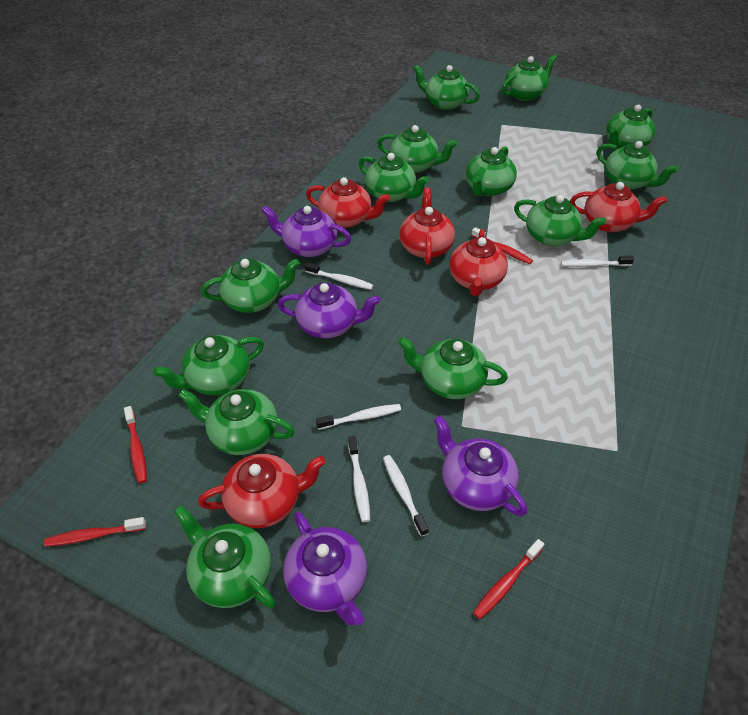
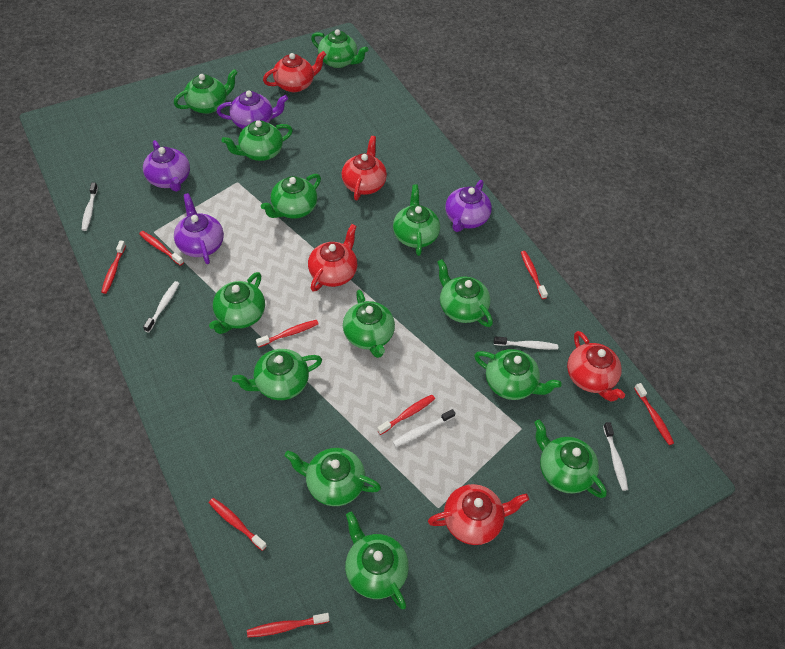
red toothbrush: [44,517,146,547] [124,406,147,484] [471,227,533,264] [473,539,545,619] = 4 -> [101,241,126,294] [139,231,184,266] [209,498,267,551] [247,613,330,637] [256,320,319,348] [377,395,435,435] [521,251,548,299] [634,383,674,445] = 8

